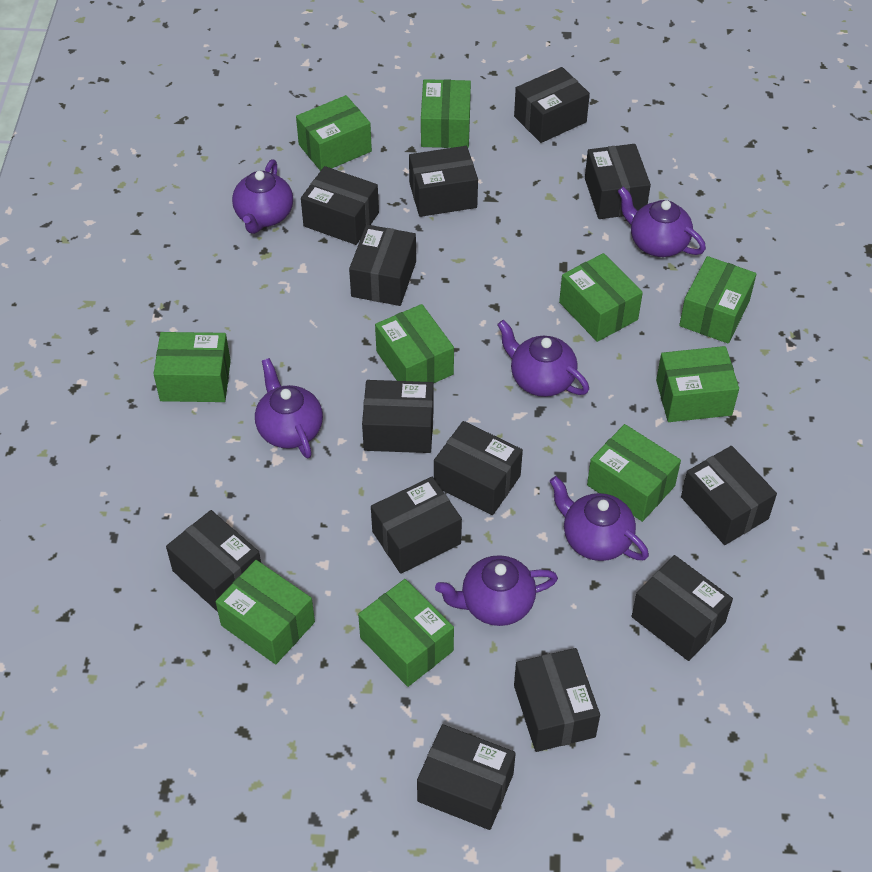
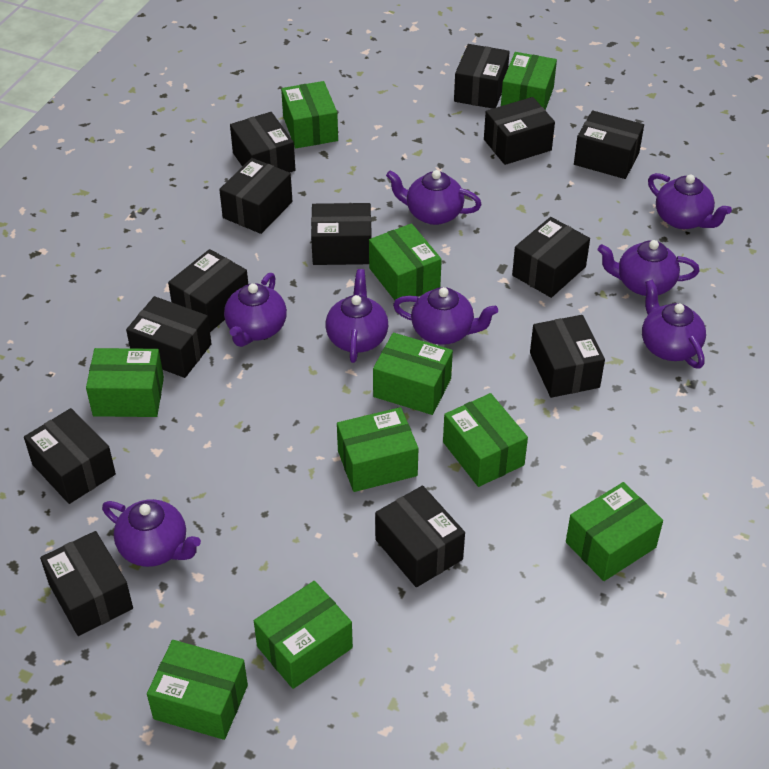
purple teapot: [232,160,293,234] [255,358,323,458] [435,555,558,626] [497,320,589,397] [549,476,649,561] [618,186,706,257] = 6 -> [102,499,201,567] [224,273,287,347] [326,269,388,363] [386,170,482,225] [393,287,498,345] [598,240,700,296] [642,279,706,369] [648,173,732,229] = 8

